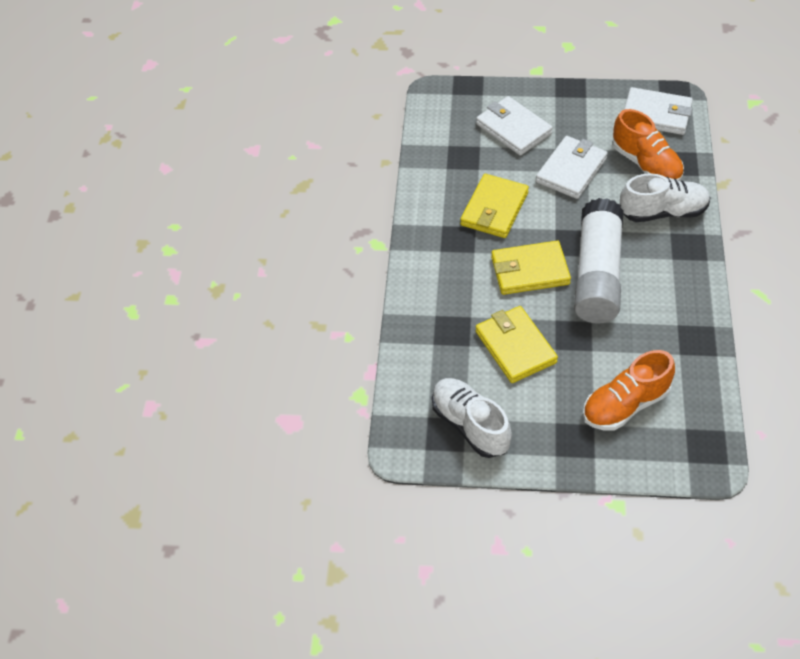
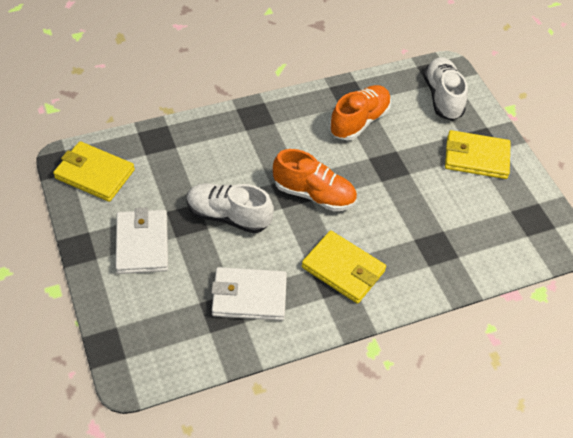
white glue stick: [574,198,623,324] = 1 -> none = 0
white wallet: [476,96,553,156] [536,136,608,199] [624,87,693,135] = 3 -> [115,207,168,274] [211,267,287,321] = 2

